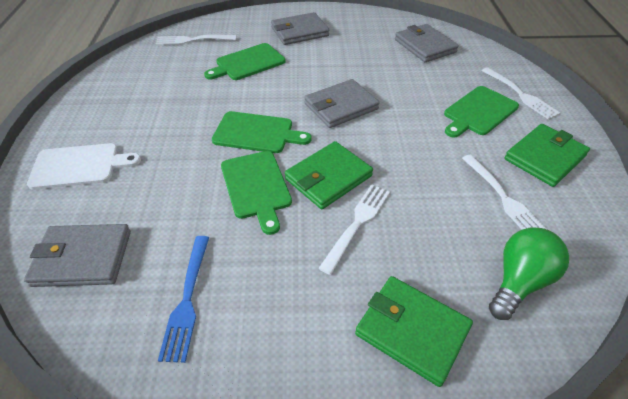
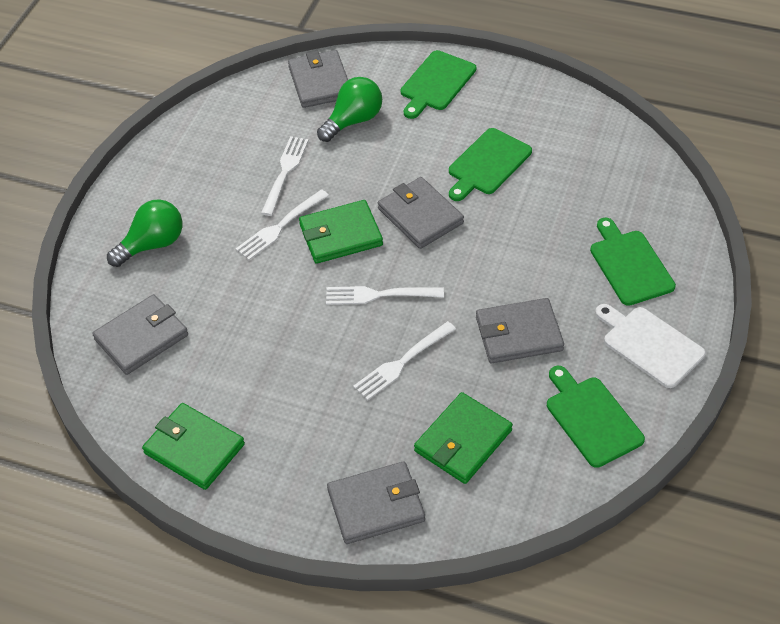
blue fork: [158,236,209,363] = 1 -> none = 0
green light bulb: [489,227,569,320] = 1 -> [107,199,182,267] [317,77,382,142] = 2
grey wallet: [24,224,131,287] [271,12,329,45] [304,79,379,128] [395,24,459,62] = 4 -> [92,294,188,375] [288,50,348,108] [327,461,425,544] [378,177,464,249] [476,298,564,363] = 5

